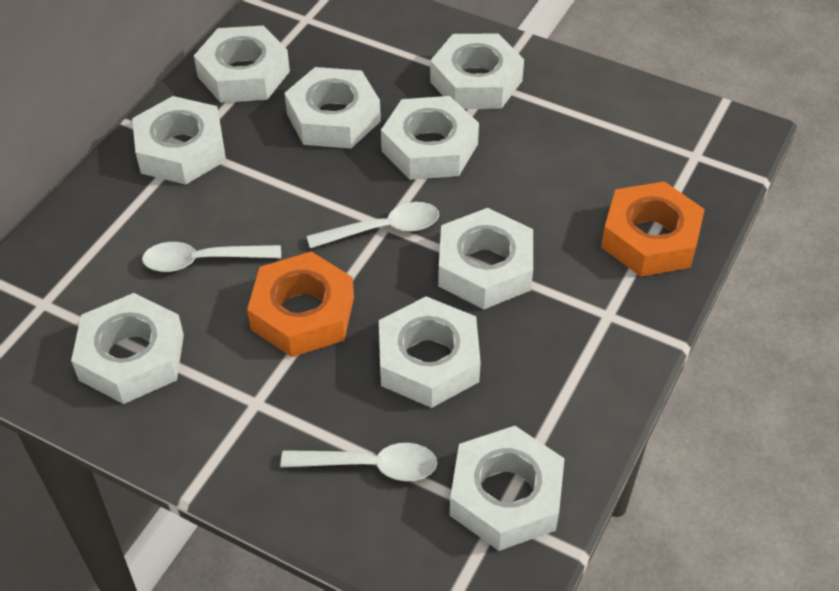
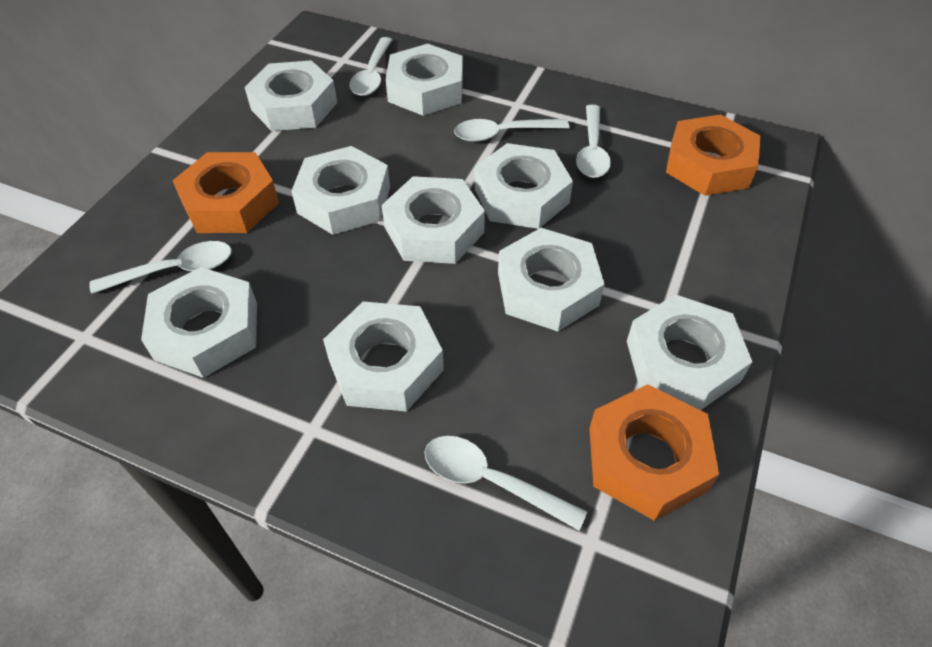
orange nut: [247,251,354,357] [601,181,705,277] = 2 -> [172,152,279,233] [589,384,719,521] [666,114,761,196] = 3
white spoon: [142,242,281,272] [280,443,437,481] [307,202,439,248] = 3 -> [89,241,232,294] [349,37,392,96] [425,436,587,531] [454,119,569,142] [576,105,611,178] = 5

